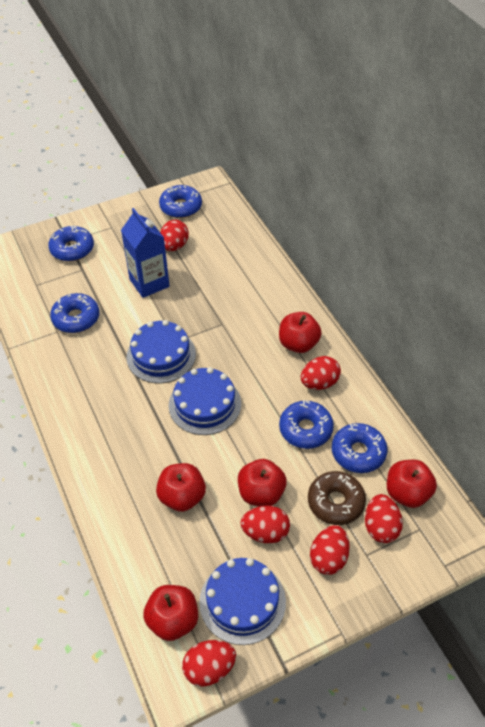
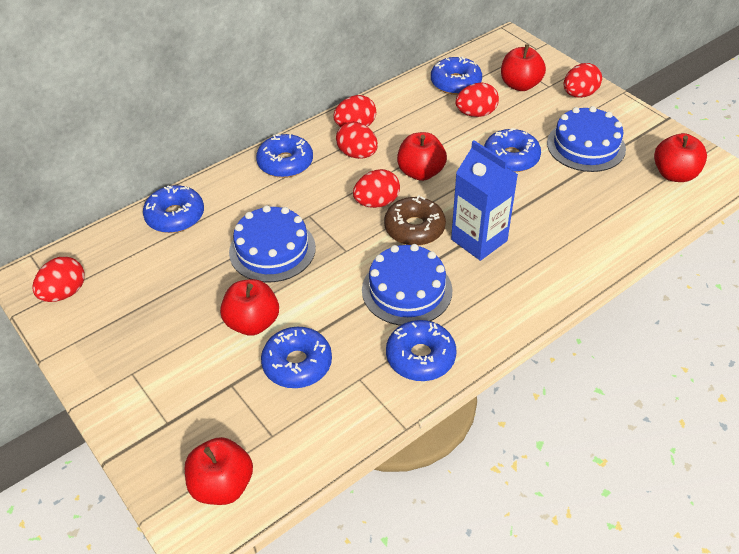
blue donut: [48,225,94,261] [50,293,99,333] [159,185,202,218] [279,400,334,449] [332,423,387,473] = 5 -> [143,185,204,233] [256,134,313,178] [261,327,332,388] [386,320,456,381] [431,56,482,95] [484,128,541,172] = 6

